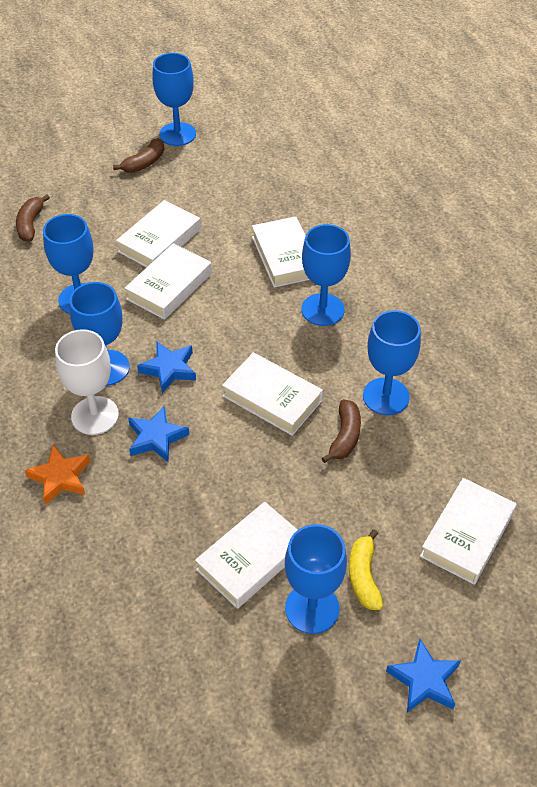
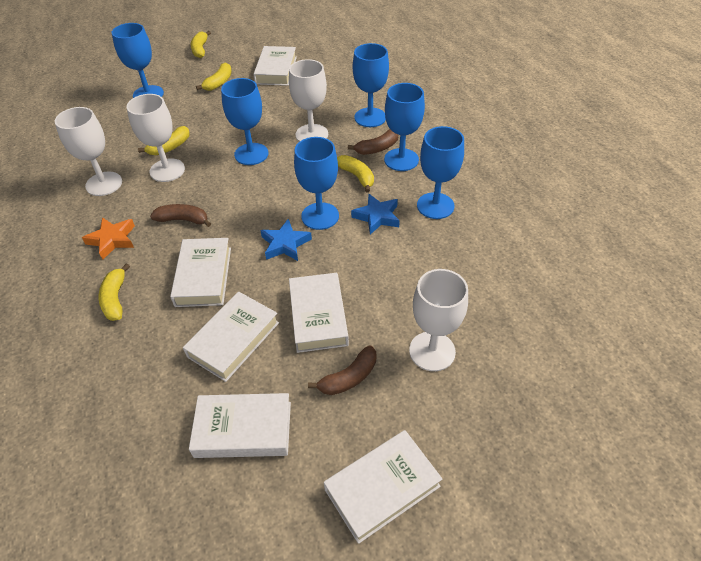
blue star: [128,406,189,463] [137,342,196,393] [386,638,461,713] = 3 -> [260,219,312,261] [351,194,400,235] = 2
white goblet: [55,329,119,435] = 1 -> [55,107,122,196] [127,94,185,182] [289,59,328,142] [409,269,468,371] = 4
yellow banana: [349,529,383,610] = 1 -> [99,264,130,321] [138,126,190,155] [191,31,211,58] [196,62,232,91] [337,155,374,192] = 5

